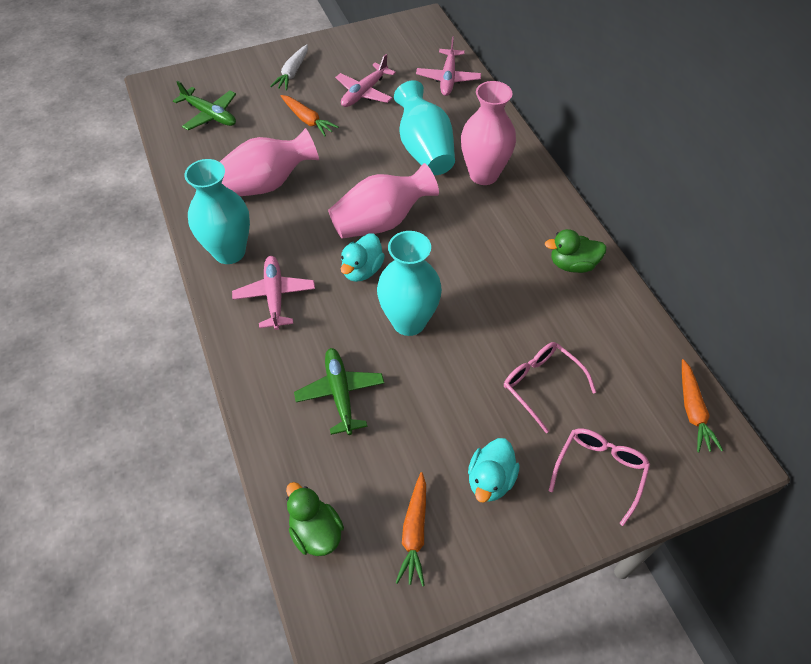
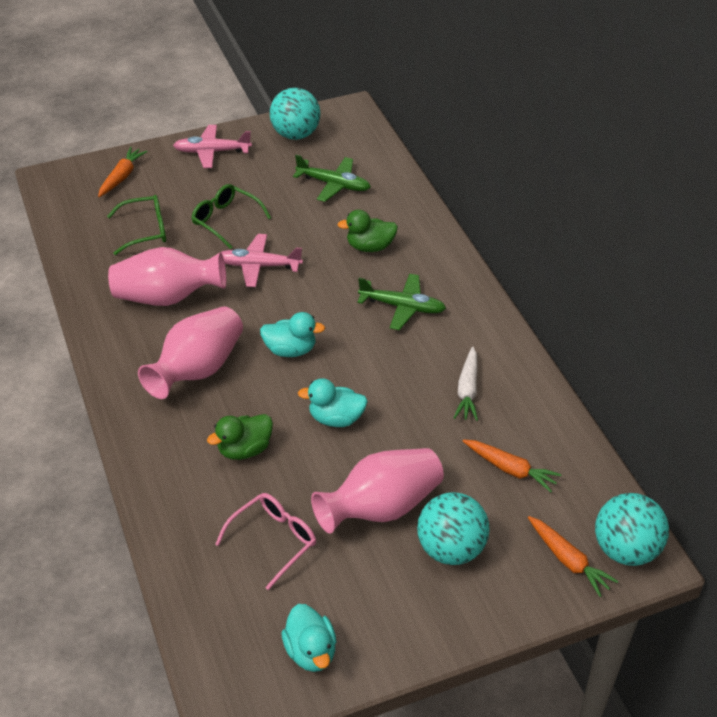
green glasses: none = 0 -> [107,195,166,255] [192,184,271,249] = 2
pink glasses: [504,342,596,433] [549,428,650,526] = 2 -> [215,493,316,590] = 1
pink plane: [232,256,315,330] [335,54,396,107] [416,37,481,96] = 3 -> [173,125,252,168] [221,234,303,287] = 2
turquoise ball: none = 0 -> [270,88,321,140] [417,492,490,565] [595,493,669,566] = 3
turquoise duck: [341,233,385,282] [468,438,520,502] = 2 -> [260,312,325,357] [281,604,336,672] [298,378,368,427] = 3
turquoise vase: [185,159,250,264] [377,231,442,336] [394,80,455,175] = 3 -> none = 0

